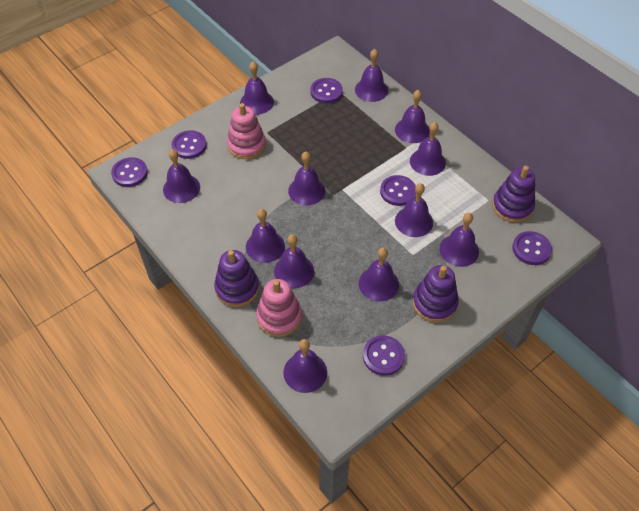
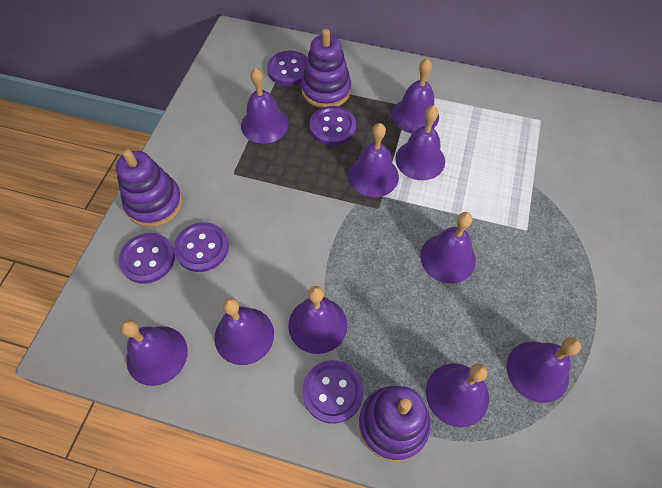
pink stacking toy: [227,103,266,159] [256,279,302,337] = 2 -> none = 0
purple bell: [163,149,200,203] [240,62,274,115] [246,209,285,263] [274,234,314,288] [283,339,327,393] [288,152,325,205] [355,49,388,102] [359,247,399,302] [395,90,430,143] [395,183,433,237] [410,122,446,176] [439,213,479,267] = 12 -> [120,320,188,386] [215,298,274,365] [241,68,289,144] [288,286,347,354] [348,123,399,197] [392,58,439,133] [395,106,445,180] [420,212,476,283] [426,363,489,427] [507,337,581,403] = 10
purple button: [111,157,148,187] [172,130,207,159] [310,78,343,104] [363,335,405,376] [380,175,416,206] [512,231,552,265] = 6 -> [119,233,175,284] [174,222,229,272] [267,51,308,86] [302,360,364,424] [310,106,356,146] = 5

